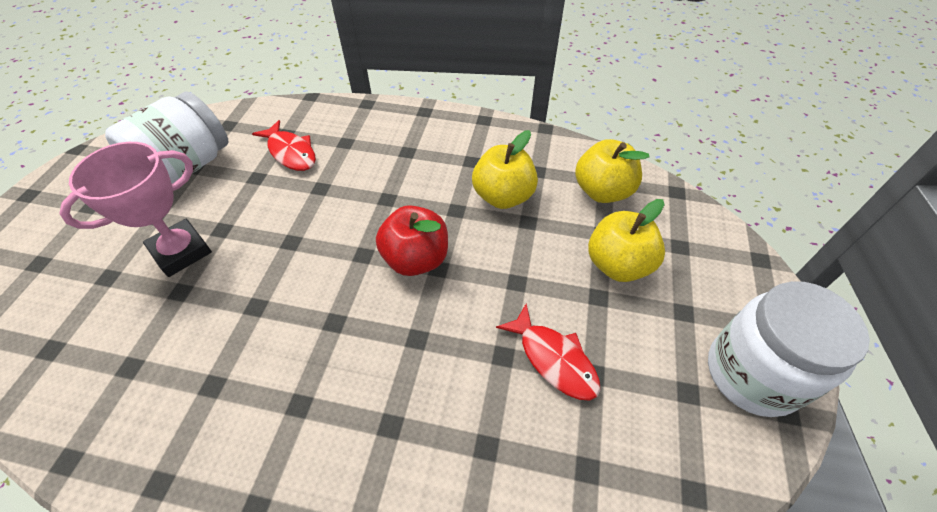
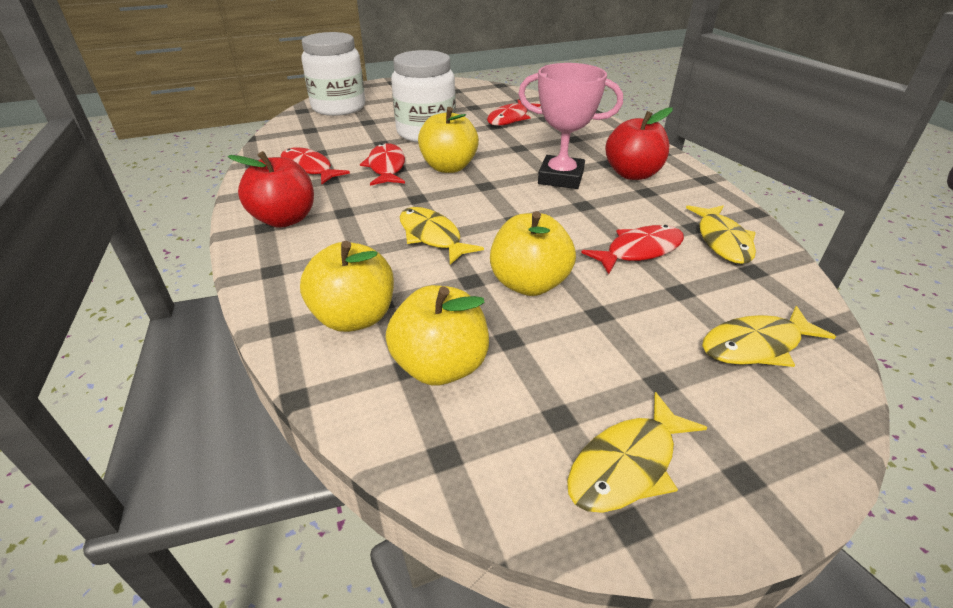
red apple: [376,205,448,276] = 1 -> [228,151,314,228] [605,107,673,180] = 2
red fish: [252,120,316,171] [496,303,600,401] = 2 -> [281,147,350,184] [360,143,405,186] [487,100,540,126] [581,225,684,274] = 4
yellow apple: [472,130,538,209] [575,139,650,203] [588,199,665,282] = 3 -> [300,241,394,332] [386,285,489,385] [418,107,479,173] [490,211,576,296] = 4
yellow fish: none = 0 -> [400,207,484,265] [567,392,707,513] [686,205,756,264] [702,306,836,367] = 4

